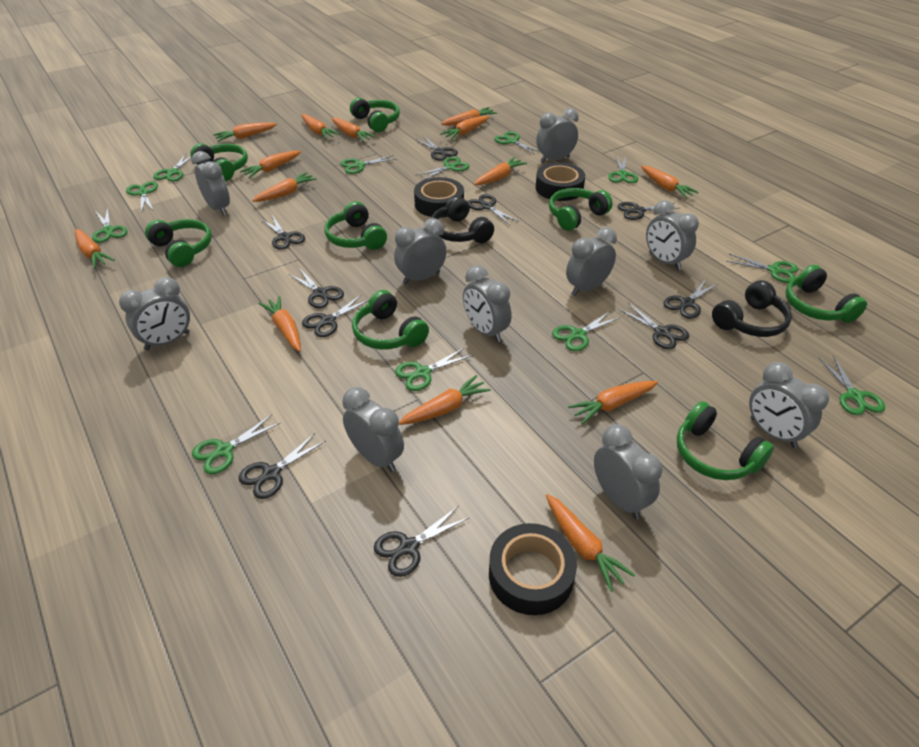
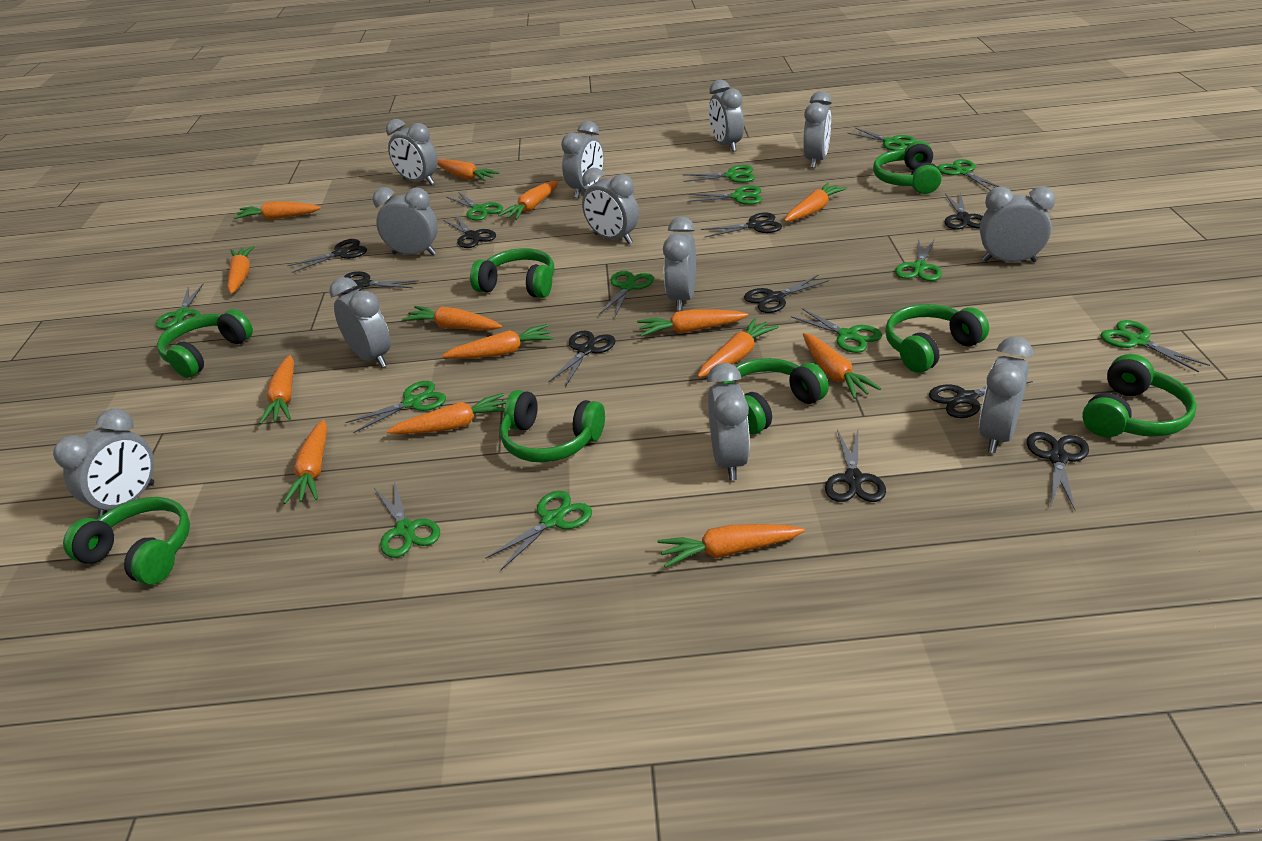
black headphones: [431,196,494,243] [712,280,792,337] = 2 -> none = 0
black tape: [414,177,464,218] [489,523,577,615] [536,162,585,201] = 3 -> none = 0
green scissors: [92,207,127,243] [126,181,158,212] [153,154,191,182] [192,415,281,474] [340,155,397,174] [395,347,473,391] [415,157,469,180] [494,131,540,155] [552,311,621,351] [608,155,638,183] [726,254,798,283] [819,355,885,415] = 12 -> [156,284,203,329] [345,381,446,433] [374,481,440,558] [447,192,503,221] [485,491,592,570] [599,271,654,317] [682,165,755,183] [687,186,762,205] [791,308,882,353] [847,128,916,151] [895,238,942,281] [938,159,1000,191] [1101,320,1210,372] = 13
grey clock: [119,277,190,350] [192,151,230,216] [342,387,404,472] [394,218,447,284] [463,265,512,342] [536,108,579,163] [566,227,617,296] [594,424,662,519] [646,200,699,270] [749,362,829,448] = 10 -> [53,408,154,518] [329,277,391,368] [373,187,438,255] [386,119,438,185] [561,121,604,198] [582,168,639,244] [663,217,696,311] [707,363,750,480] [709,80,744,152] [803,91,832,168] [979,337,1033,453] [980,187,1055,262] = 12

